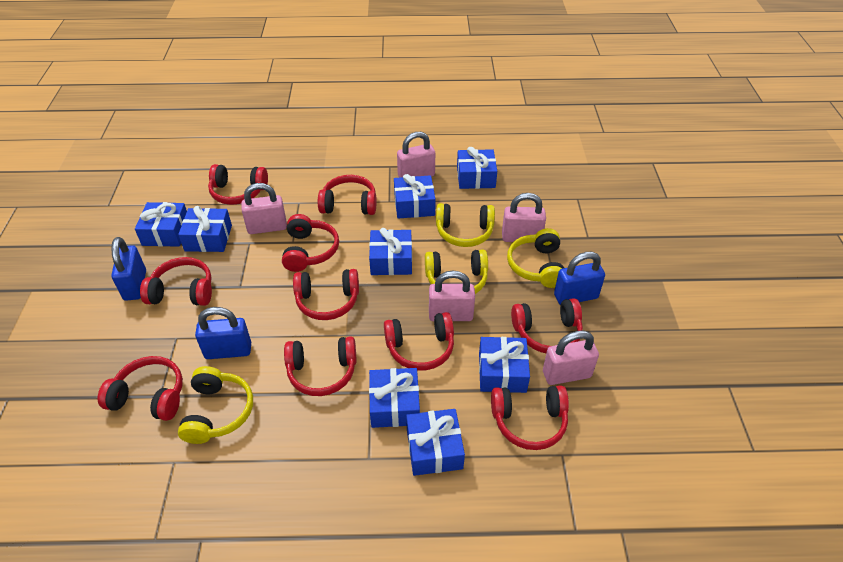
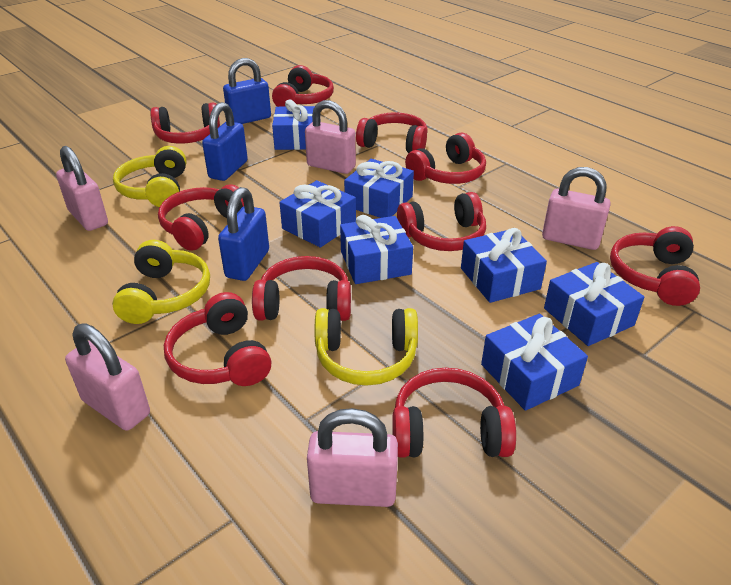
blue gift: [135,202,187,247] [178,206,232,252] [369,228,412,275] [369,368,420,428] [394,174,436,219] [406,409,465,476] [457,147,497,189] [479,337,530,393] = 8 -> [272,99,321,150] [279,180,356,248] [340,215,413,284] [344,159,414,218] [461,228,547,303] [481,314,588,411] [544,262,644,346] = 7
yellow headphones: [178,366,253,444] [425,249,488,294] [436,203,495,247] [507,228,564,288] = 4 -> [112,240,210,324] [113,146,186,207] [315,308,418,386] = 3

